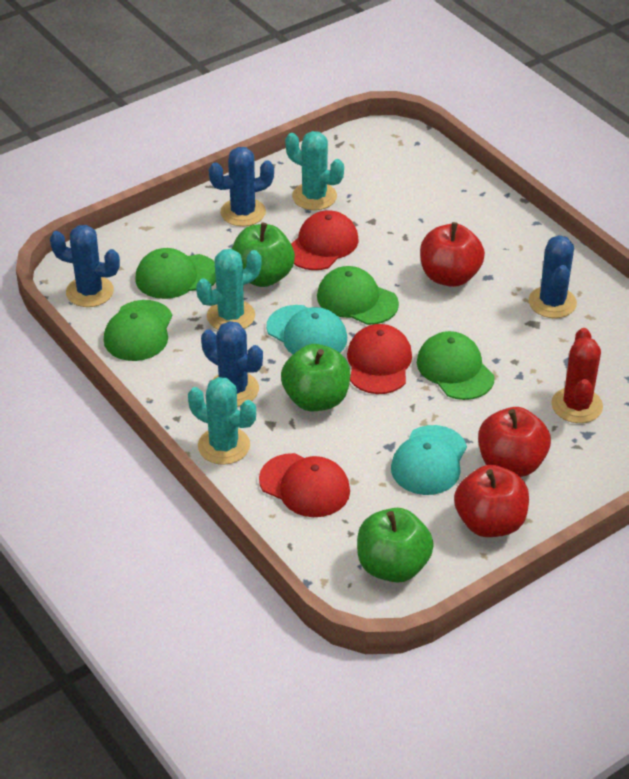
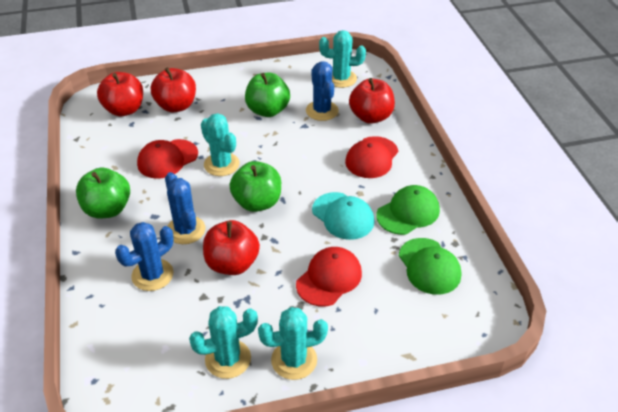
blue cactus: [50,225,120,307] [201,321,263,407] [209,147,274,226] [529,235,577,318] = 4 -> [115,222,174,291] [165,172,205,244] [306,61,339,121] = 3
green cap: [104,300,172,361] [136,248,216,299] [317,266,399,325] [417,331,495,400] = 4 -> [376,185,440,235] [399,238,461,295] = 2
red apple: [420,222,485,287] [454,465,529,537] [478,407,551,477] = 3 -> [97,72,143,116] [151,67,196,112] [203,220,260,275] [349,78,395,124] = 4
red cactus: [551,328,603,423] = 1 -> none = 0
turquoise cactus: [188,377,256,465] [196,249,262,330] [285,131,344,210] = 3 -> [189,306,258,379] [201,113,240,176] [258,307,328,380] [319,30,366,88] = 4
turquoise cap: [266,305,347,354] [391,425,467,495] = 2 -> [312,192,375,240] = 1

